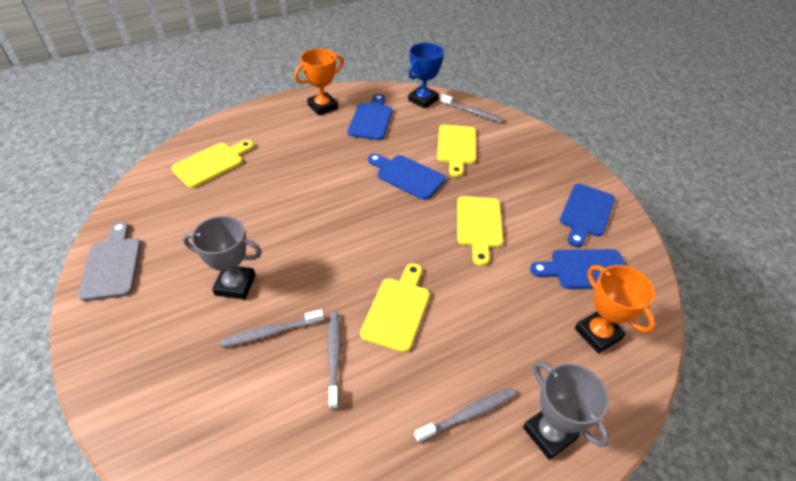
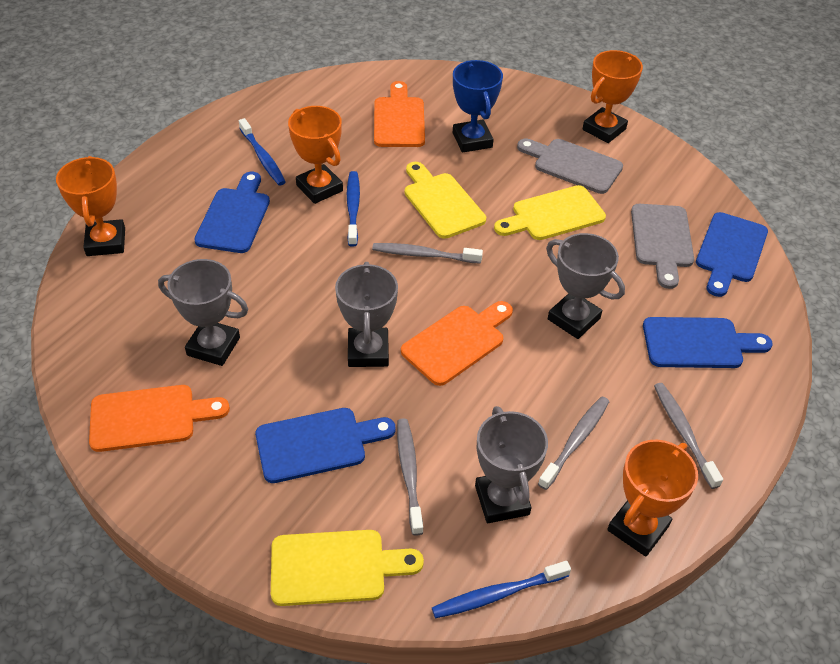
blue toothbrush: none = 0 -> [239,118,286,186] [347,171,360,247] [432,561,571,618] = 3
grey cutting board: [78,222,141,301] = 1 -> [517,139,623,194] [631,204,694,289] = 2
grey trophy: [183,216,262,300] [523,361,610,460] = 2 -> [158,259,248,366] [335,262,398,367] [475,406,548,523] [546,233,625,339] = 4
orange cutting board: none = 0 -> [89,385,230,452] [374,81,425,147] [401,301,513,386] = 3
orange trophy: [294,48,344,116] [575,265,655,354] = 2 -> [56,156,125,256] [288,106,343,204] [583,50,643,143] [607,439,698,557] = 4
yellow cutting board: [172,140,254,188] [360,263,430,352] [437,125,476,177] [457,196,503,266] = 4 -> [271,530,424,606] [405,162,486,239] [494,185,606,240] = 3

